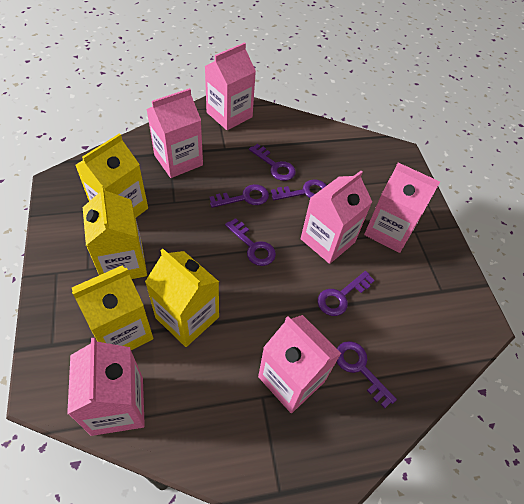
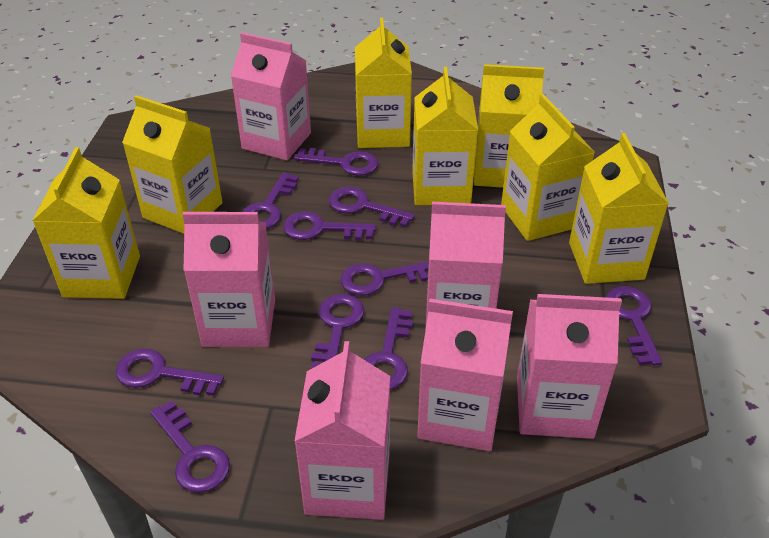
purple key: [209,184,269,208] [225,218,276,266] [249,144,296,181] [271,179,327,200] [317,271,375,316] [337,341,397,409] = 6 -> [115,349,224,396] [150,400,230,493] [242,172,299,229] [283,212,376,240] [294,148,378,176] [311,294,365,369] [329,187,415,227] [340,261,429,296] [364,307,413,390] [606,286,662,365] = 10
yellow carton: [72,266,153,350] [75,133,148,217] [83,185,147,279] [145,249,219,347] = 4 -> [32,147,140,299] [122,95,223,234] [355,18,412,148] [412,67,478,205] [474,64,544,188] [501,94,595,241] [569,133,669,284] = 7

